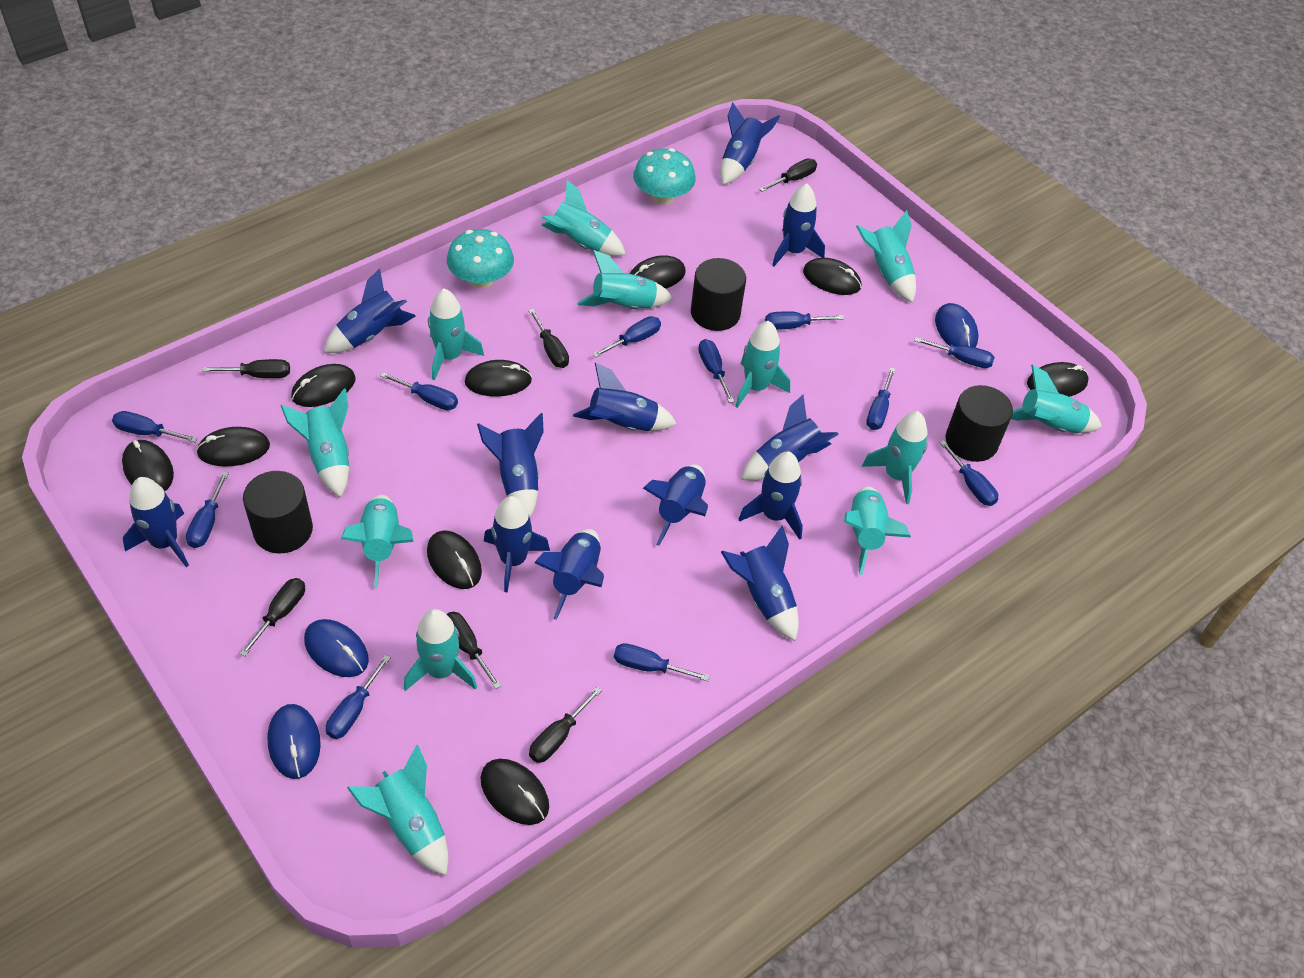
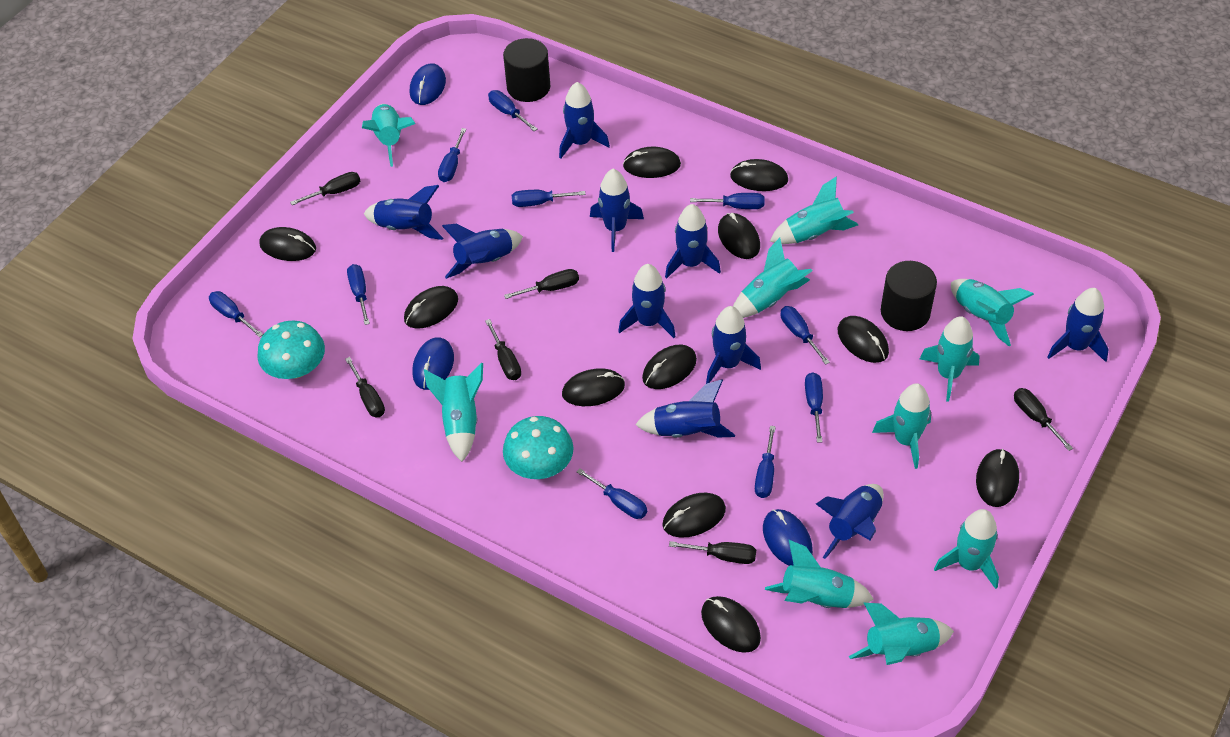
black cylinder: [243,471,313,554] [691,258,746,331] [946,385,1013,462] = 3 -> [503,38,550,102] [881,261,937,331] = 2
black mouse: [122,440,174,491] [196,427,270,467] [291,364,356,407] [427,531,482,589] [465,360,532,396] [480,759,549,825] [630,255,686,289] [803,258,861,295] [1027,362,1089,397] = 9 -> [259,227,316,261] [404,286,458,329] [562,368,625,406] [623,147,681,178] [642,344,697,389] [662,493,726,538] [701,596,761,653] [718,213,760,259] [730,159,788,191] [838,316,889,363] [976,449,1019,507] = 11
blue rocket: [123,477,189,567] [324,268,416,353] [477,413,544,517] [484,496,550,593] [534,529,604,620] [573,362,677,431] [643,464,708,546] [720,103,780,185] [721,525,799,641] [739,451,803,540] [741,395,839,481] [772,183,825,266] = 12 -> [364,185,444,240] [442,224,523,279] [559,82,610,159] [590,169,644,252] [618,264,676,338] [635,379,735,438] [665,204,721,279] [706,306,761,384] [816,484,884,559] [1047,288,1109,362] = 10
blue screwdriver: [112,411,198,442] [186,471,229,548] [326,655,391,739] [380,372,458,410] [592,316,661,358] [614,643,710,681] [698,339,734,403] [765,311,844,330] [866,367,895,430] [914,337,994,368] [939,440,998,506] = 11 -> [209,291,263,338] [347,264,370,325] [438,128,466,182] [488,90,537,131] [512,190,585,207] [577,468,647,519] [690,193,765,209] [755,426,776,498] [781,306,830,365] [805,372,823,443] = 10
turquoise rocket: [281,389,349,498] [341,495,414,588] [347,745,449,876] [404,609,477,691] [428,288,484,380] [541,180,626,256] [577,250,673,309] [735,321,790,408] [844,486,911,575] [856,210,916,303] [862,411,928,504] [1011,365,1102,433] = 12 -> [362,104,415,167] [424,363,483,462] [733,238,812,318] [765,539,873,608] [770,176,858,244] [849,602,954,665] [872,383,931,469] [920,316,980,402] [934,509,999,589] [951,279,1034,346] = 10

